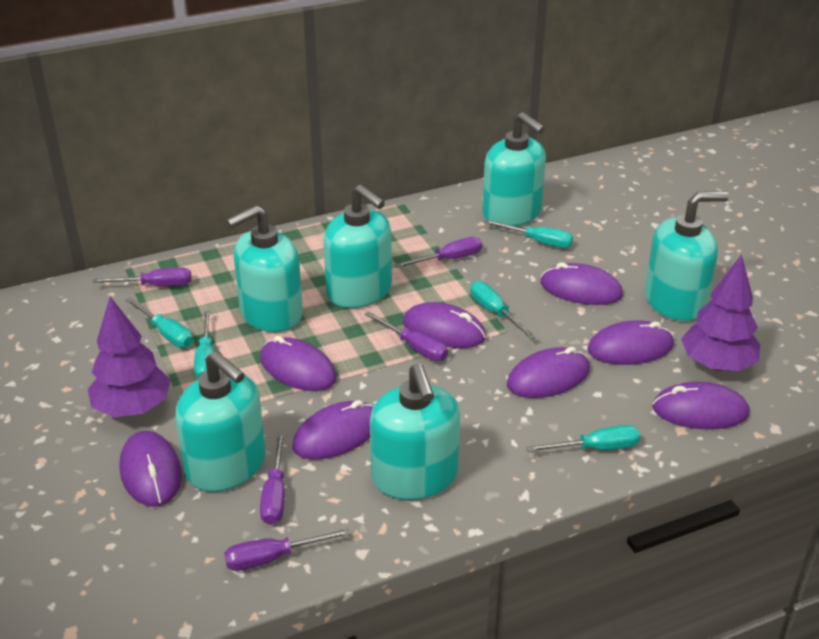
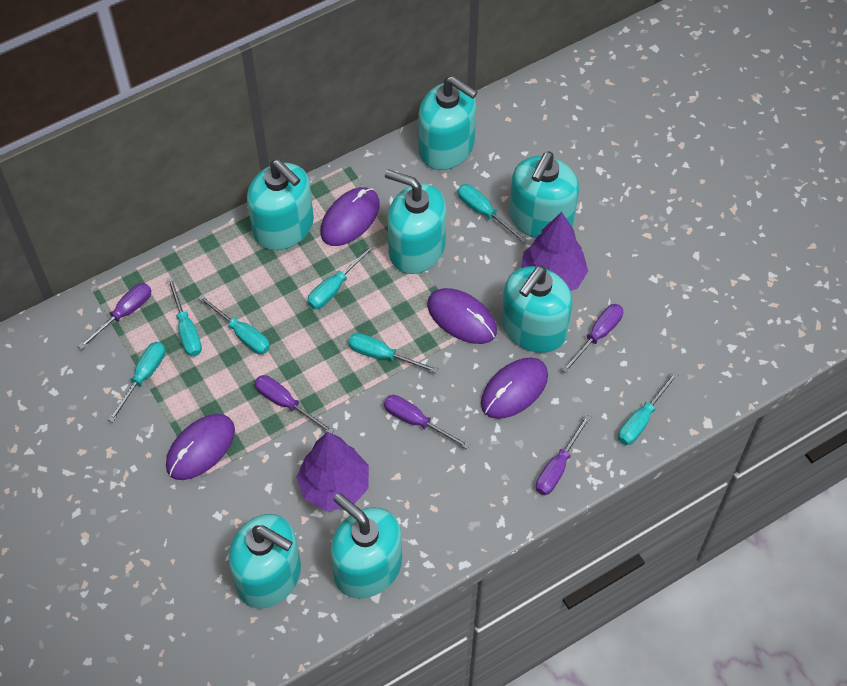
purple mouse: [119,431,182,507] [260,336,337,391] [292,400,374,460] [403,302,486,348] [507,347,590,398] [540,263,623,305] [587,320,674,365] [652,382,749,429] = 8 -> [166,414,235,480] [320,187,380,246] [427,288,497,344] [481,358,548,419] = 4
turquoise screwdriver: [125,297,193,348] [194,311,214,379] [471,281,536,339] [484,220,573,248] [526,425,640,452] = 5 -> [108,342,165,422] [167,277,202,356] [198,295,270,354] [307,244,375,309] [348,333,439,374] [458,184,527,243] [618,372,679,445] = 7
turquoise soap dispenser: [176,351,266,492] [226,205,303,332] [323,185,392,308] [370,363,460,500] [482,112,546,226] [645,191,729,321] = 6 -> [228,514,301,609] [247,160,314,250] [330,493,402,599] [385,169,446,274] [418,76,477,170] [502,266,573,353] [509,152,579,238] = 7

